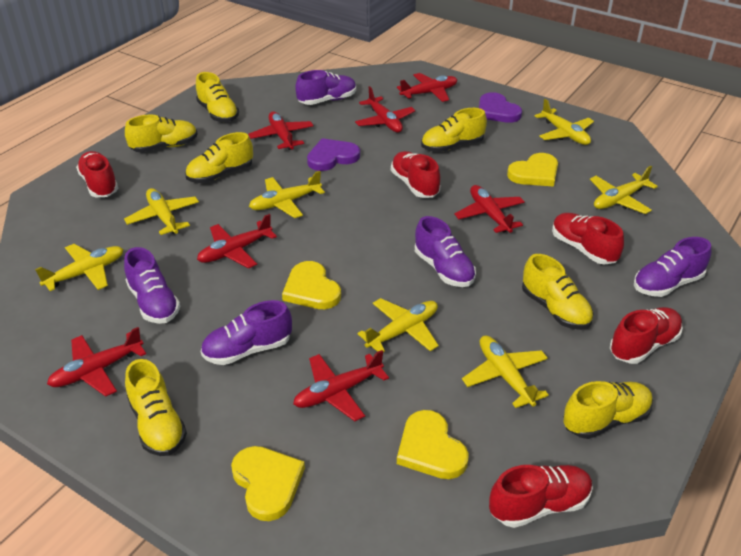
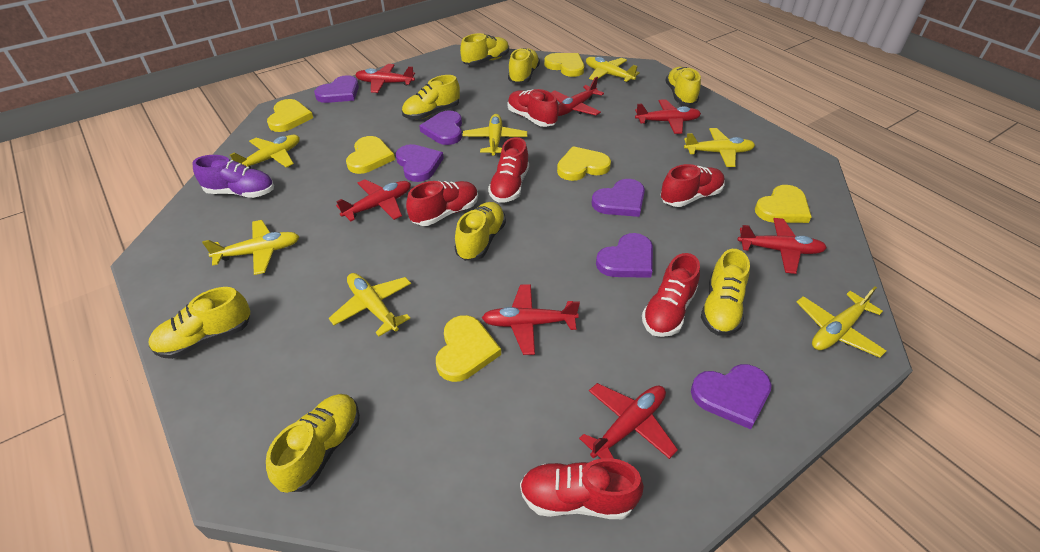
purple heart: [307,138,360,171] [479,92,522,123] = 2 -> [314,75,359,103] [396,144,444,182] [419,110,462,145] [591,179,645,217] [596,233,653,278] [691,364,772,429] = 6
purple shoe: [124,247,180,324] [201,300,292,365] [295,70,356,105] [415,216,476,287] [634,237,711,297] = 5 -> [192,155,274,198] = 1
red shoe: [76,151,118,197] [391,151,441,198] [489,465,593,528] [552,213,624,265] [610,307,683,364] = 5 -> [406,181,478,226] [488,137,529,203] [507,89,559,127] [520,458,644,519] [642,253,700,337] [661,164,725,207] = 6
yellow heart: [231,446,305,521] [282,261,341,309] [397,410,469,479] [507,153,558,187] = 4 -> [267,99,313,132] [346,136,395,174] [436,315,501,382] [544,53,584,77] [557,146,611,181] [755,185,812,223] = 6
yellow shoe: [125,114,198,153] [125,359,187,456] [185,132,253,183] [196,72,239,122] [421,108,487,152] [522,254,593,330] [563,381,653,439] = 7 -> [148,287,250,359] [266,394,360,493] [402,75,460,119] [455,202,506,261] [460,33,509,66] [508,48,540,84] [665,67,701,105] [701,249,750,336] = 8

